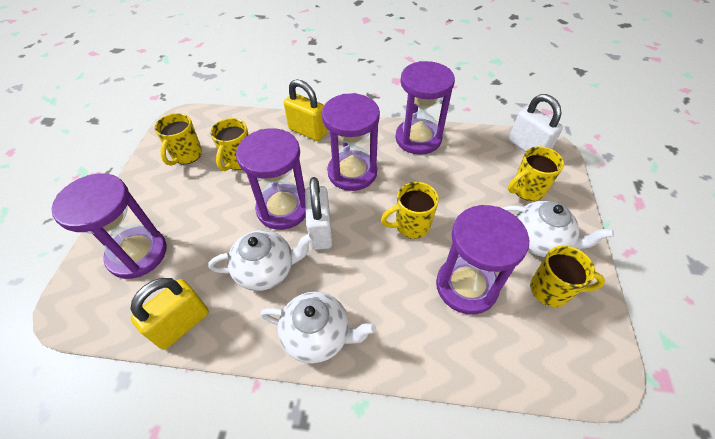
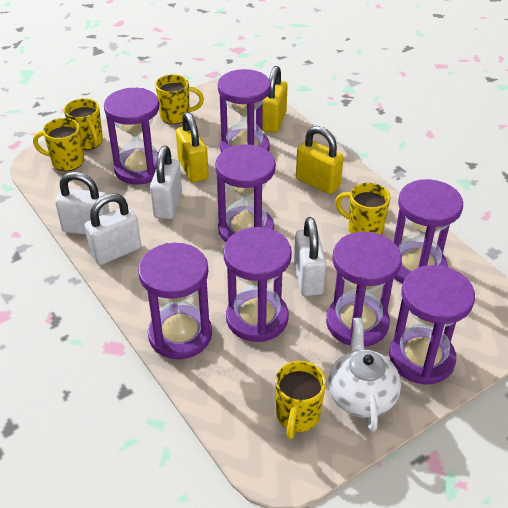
purple hourglass: [52,173,167,279] [236,128,306,230] [322,93,380,191] [395,61,455,155] [436,205,529,314] = 5 -> [104,88,159,185] [138,243,212,359] [215,144,276,243] [218,69,271,152] [224,227,292,342] [326,232,402,347] [389,265,475,385] [394,179,463,284] = 8
white padlock: [305,177,333,250] [509,94,563,152] = 2 -> [55,172,110,235] [85,193,141,265] [150,146,182,219] [294,217,326,296] = 4
white teapot: [208,230,314,291] [260,291,376,364] [502,201,614,257] = 3 -> [328,318,401,432] = 1
yellow padlock: [130,278,209,350] [284,79,327,141] = 2 -> [176,112,209,183] [262,66,287,133] [296,126,344,194] = 3

